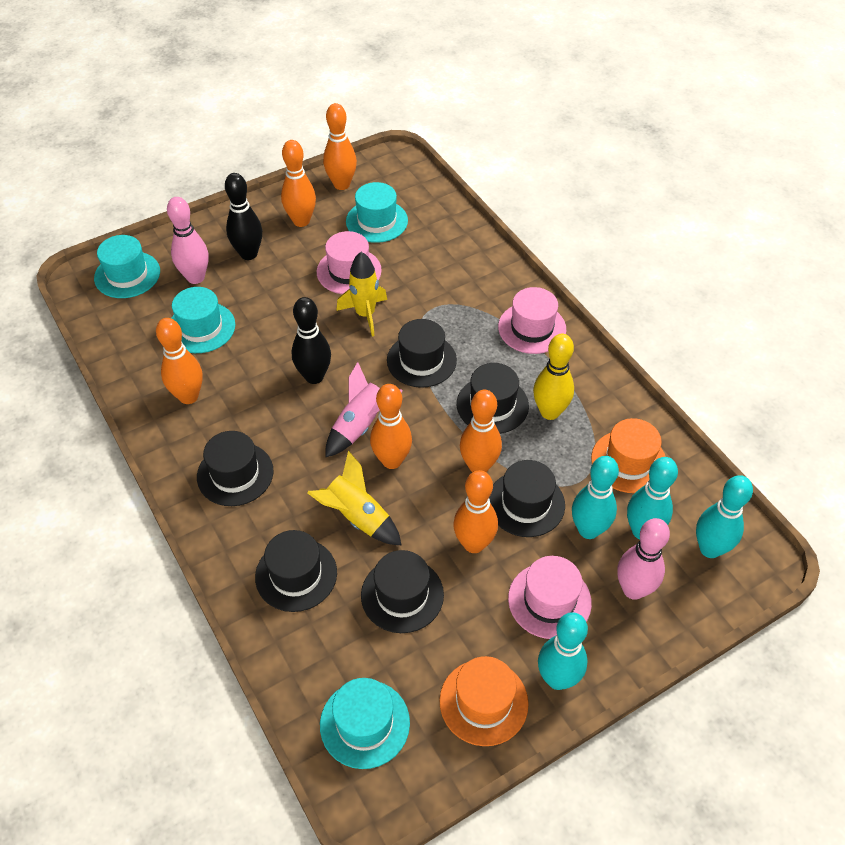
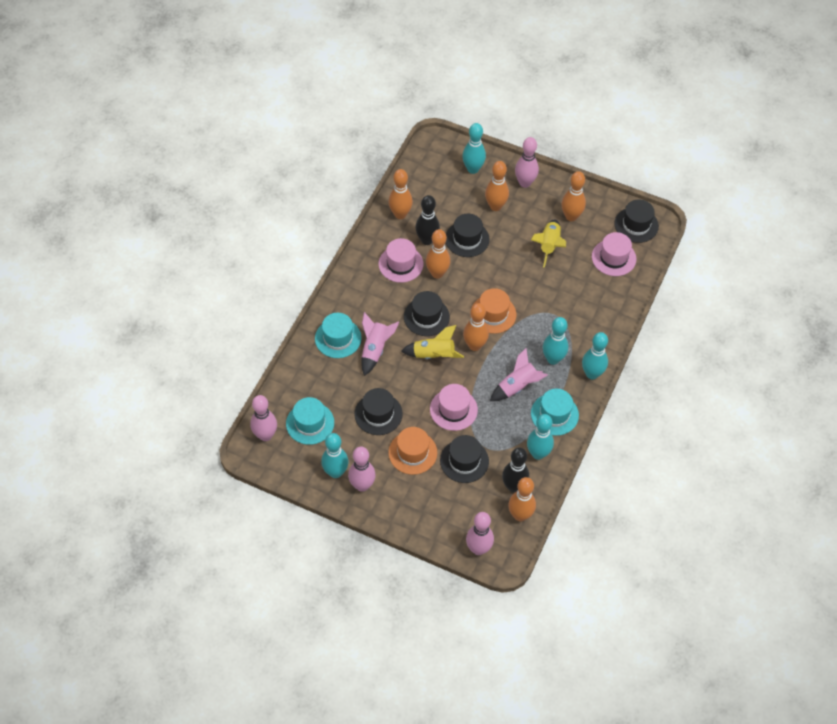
black hat: [197,431,274,506] [255,530,337,612] [361,550,444,633] [387,319,457,388] [457,363,529,434] [489,460,565,537] = 6 -> [354,388,403,435] [404,291,450,336] [440,435,489,483] [446,214,490,257] [614,199,659,243] = 5
pink bowling pin: [167,197,209,284] [617,518,670,600] = 2 -> [250,395,277,441] [348,447,376,492] [466,512,494,555] [515,137,539,188] = 4
pink rocket: [325,362,402,458] = 1 -> [362,312,399,376] [490,348,548,401] = 2
turquoise bowling pin: [538,612,588,690] [572,456,619,539] [627,457,678,539] [696,475,753,558] = 4 -> [321,433,349,478] [462,123,486,174] [527,414,554,460] [543,317,568,365] [582,332,608,380] = 5
turquoise hat: [94,235,160,298] [171,287,235,353] [320,678,410,769] [346,182,408,243] = 4 -> [286,397,334,445] [315,313,362,358] [531,389,579,436] = 3
yellow bowling pin: [533,334,574,420] = 1 -> none = 0

